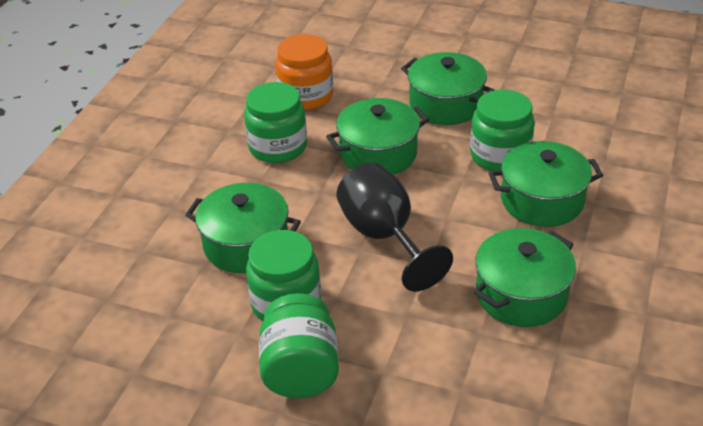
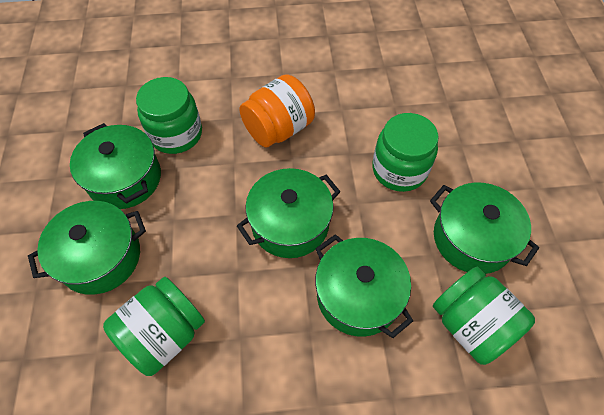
black goblet: [337,162,453,291] = 1 -> none = 0

